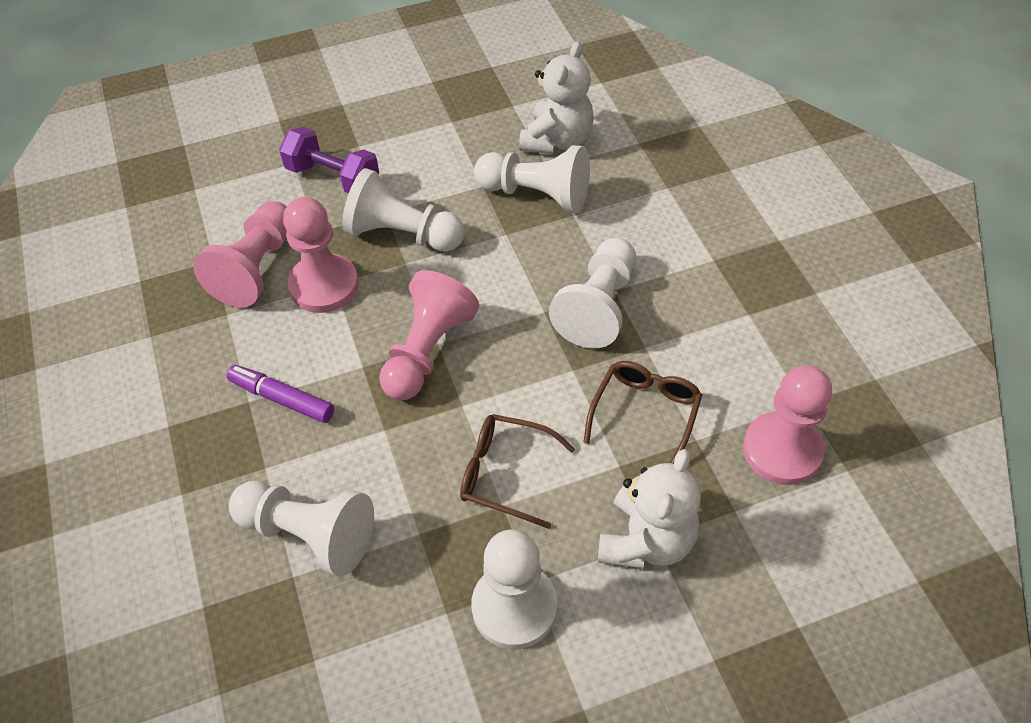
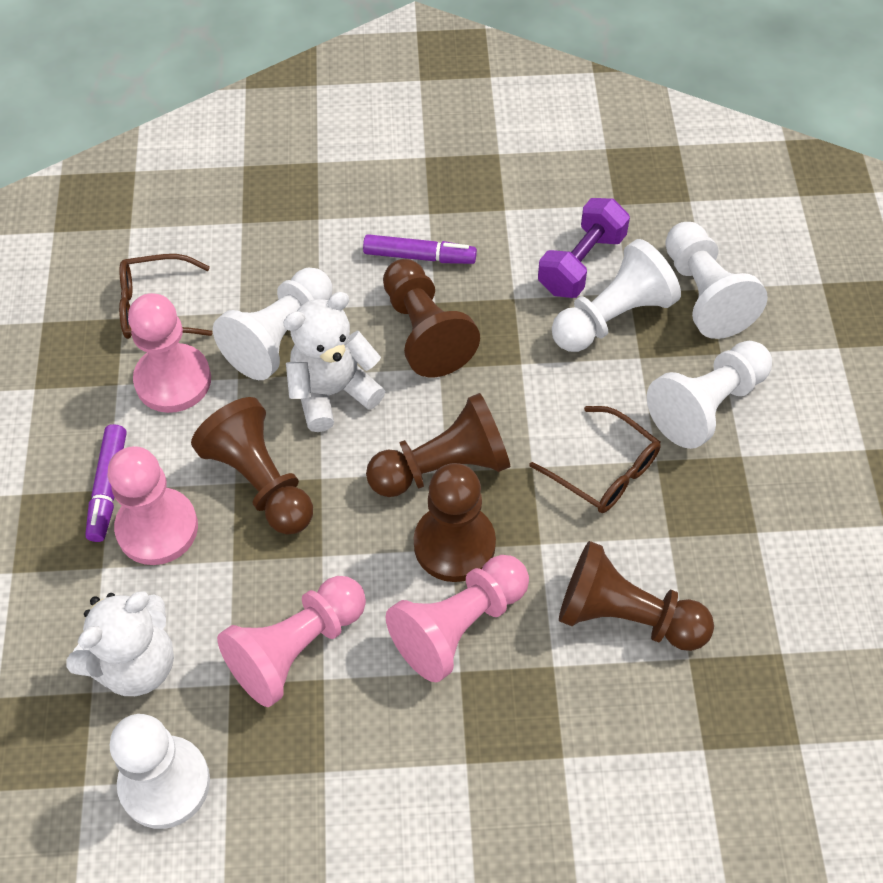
brown pawn: none = 0 -> [191,397,313,535] [366,393,510,497] [383,259,480,377] [414,463,496,582] [559,541,714,651] = 5
purple marker: [227,365,334,423] = 1 -> [85,424,127,542] [363,234,477,264] = 2

